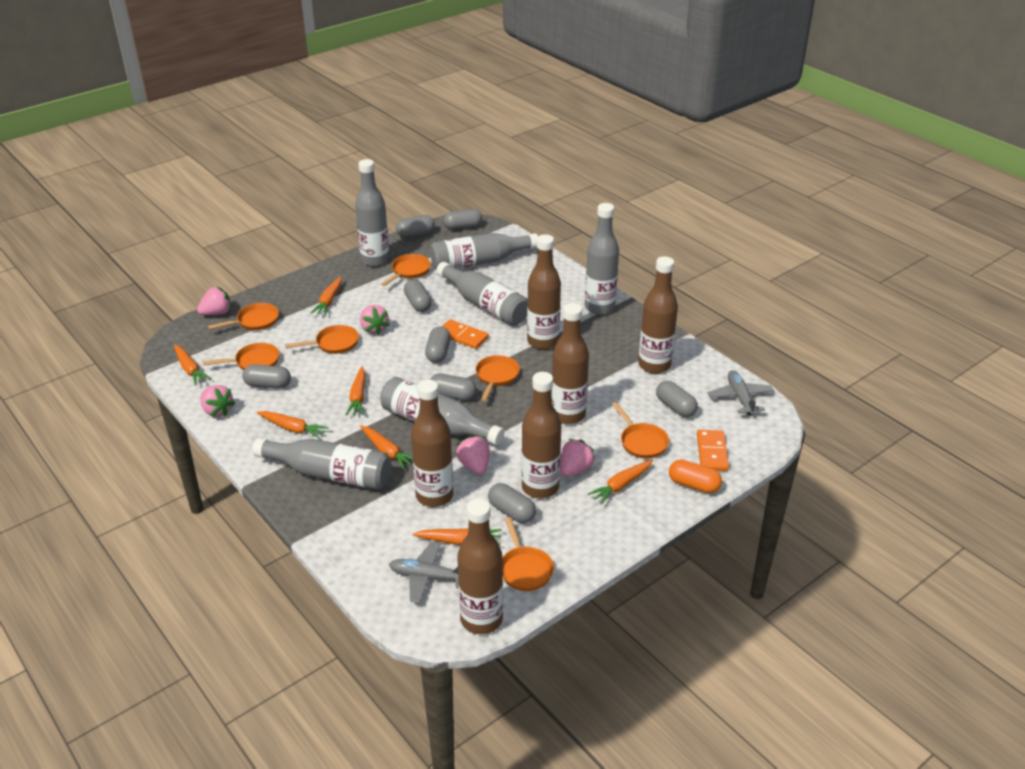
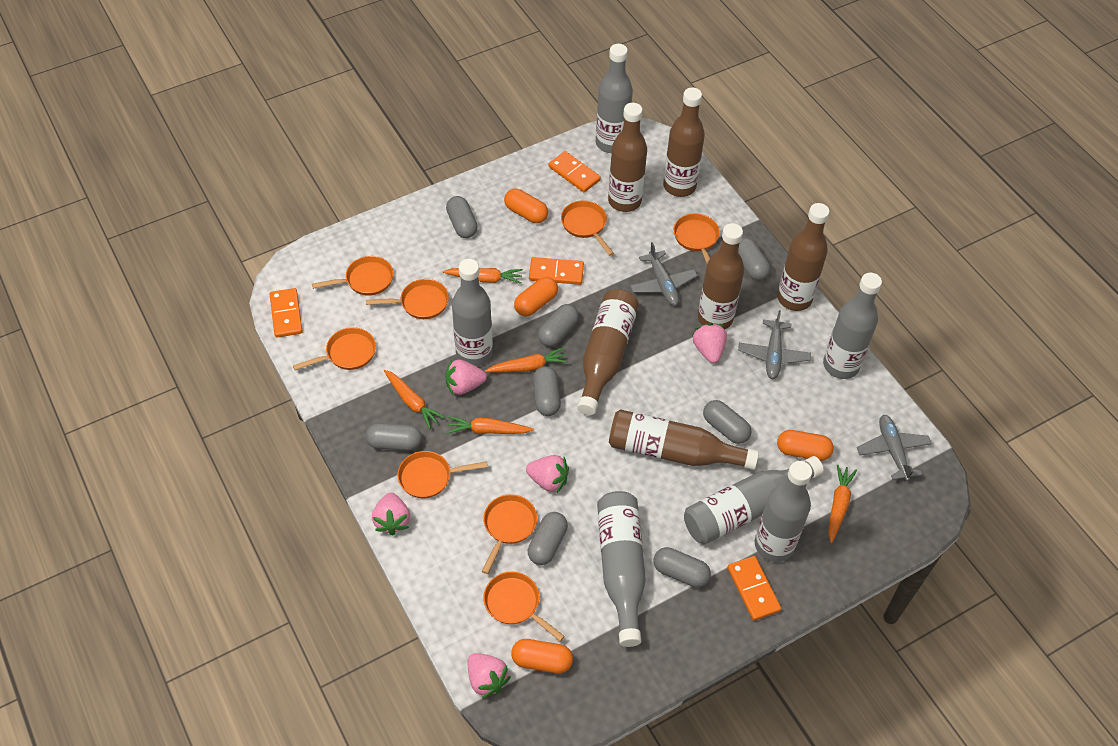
grey plane: [389,541,458,603] [708,370,774,415] = 2 -> [630,242,698,306] [738,310,811,379] [857,415,932,481] = 3
orange capsule: [669,460,722,493] = 1 -> [504,189,548,223] [511,639,573,674] [514,277,558,316] [777,430,834,461] = 4
orange carrot: [174,345,212,385] [257,411,329,439] [311,276,342,315] [346,367,365,415] [360,426,413,470] [412,529,502,545] [588,460,653,505] = 7 -> [384,370,445,429] [443,268,523,284] [447,416,534,434] [485,347,568,373] [828,465,857,543] = 5
orange domino: [441,319,489,349] [697,430,729,471] = 2 -> [270,288,303,338] [529,257,584,285] [549,151,601,192] [727,556,781,621] = 4
orange pan: [203,343,279,370] [208,303,279,330] [285,325,359,354] [381,254,431,286] [476,355,520,401] [502,517,554,591] [612,402,669,458] = 7 -> [293,327,376,370] [312,256,393,296] [366,279,449,319] [397,451,488,498] [482,494,537,574] [483,572,565,641] [561,200,614,256] [674,213,720,263] = 8

